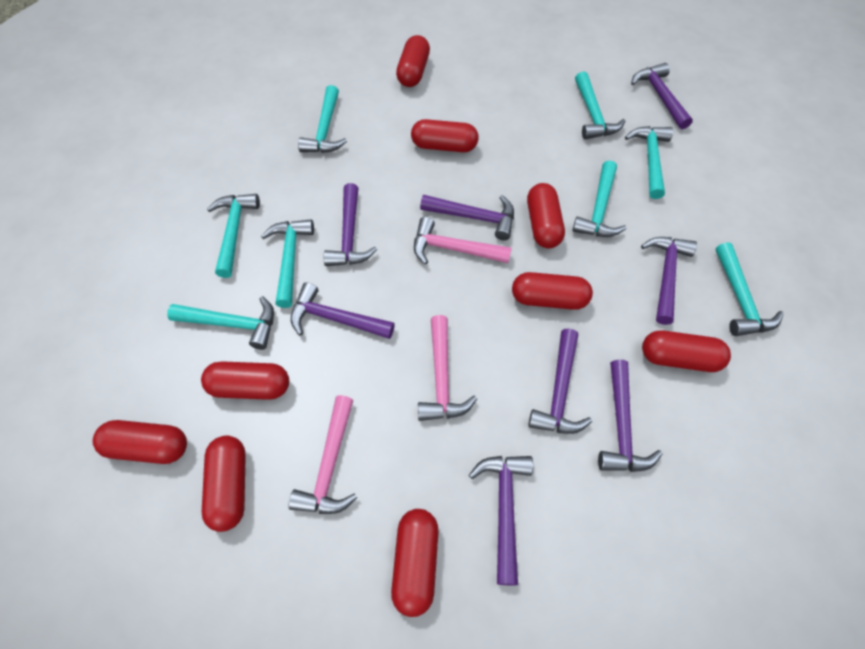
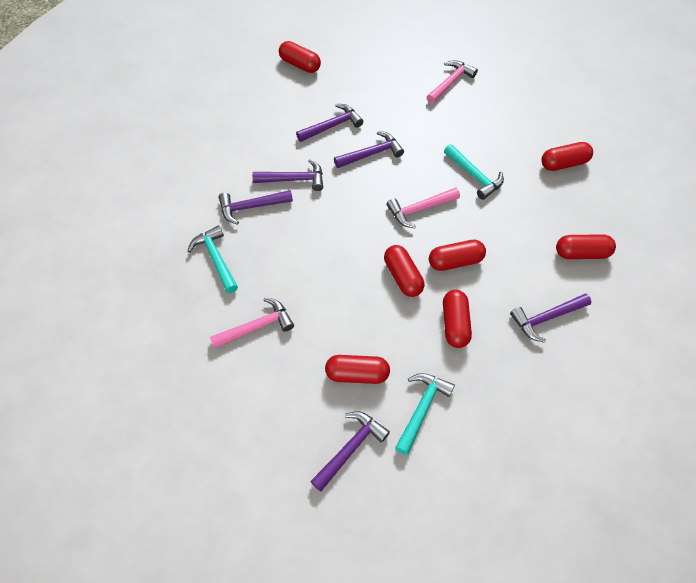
purple hammer: [291,282,395,339] [324,183,377,266] [420,195,514,240] [469,456,533,585] [528,329,592,434] [598,360,662,472] [631,63,693,129] [641,237,697,325] = 8 -> [219,190,293,225] [252,159,323,191] [296,104,363,142] [310,411,390,492] [334,131,404,168] [510,293,591,343] = 6
red capsule: [93,420,187,464] [201,361,289,400] [202,436,246,532] [391,509,439,617] [396,35,430,87] [411,119,479,152] [512,272,593,310] [527,183,565,248] [642,331,731,372] = 9 -> [279,41,321,73] [325,355,390,384] [384,245,424,297] [429,240,486,271] [443,290,472,348] [542,142,593,171] [556,234,616,259] = 7
turquoise hammer: [167,296,274,350] [207,194,260,278] [261,219,314,308] [298,85,347,153] [572,160,626,237] [575,71,625,139] [625,126,673,199] [715,242,784,336] = 8 -> [187,225,238,293] [395,373,455,455] [444,144,504,200] = 3

